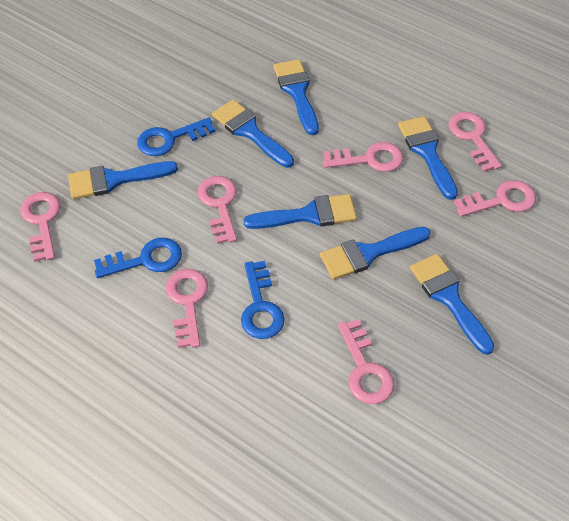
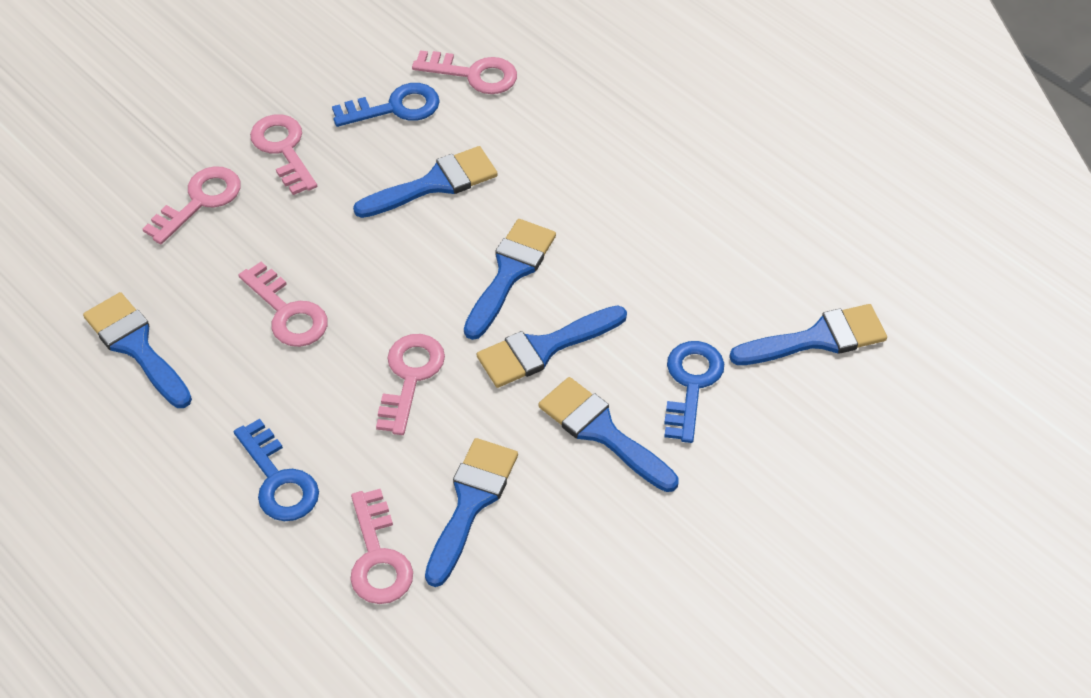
pink key: [20,192,61,262] [166,269,208,348] [198,176,237,244] [323,142,403,172] [338,319,394,404] [448,112,502,172] [454,180,536,217] = 7 -> [143,166,241,244] [239,262,328,347] [250,114,317,195] [350,489,413,604] [376,334,445,435] [412,50,517,94] = 6

